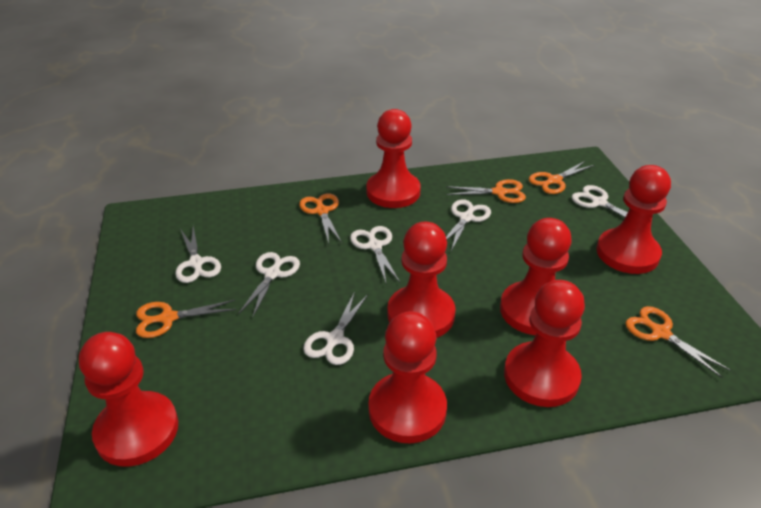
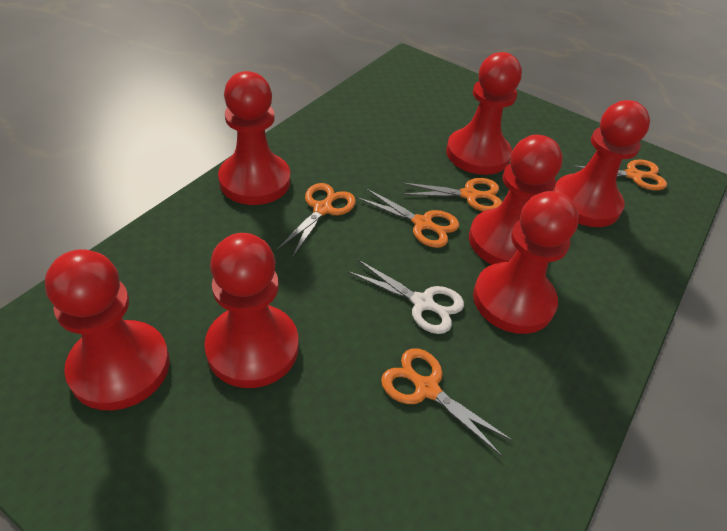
white scissors: [175,226,221,283] [238,252,300,318] [303,291,368,365] [350,226,400,283] [446,199,491,251] [572,185,652,224] = 6 -> [348,260,464,334] = 1

